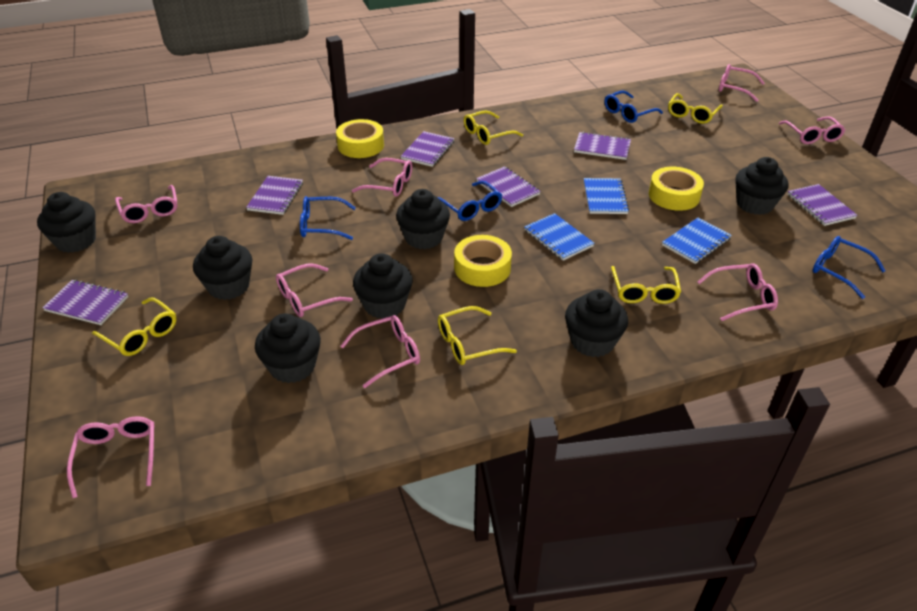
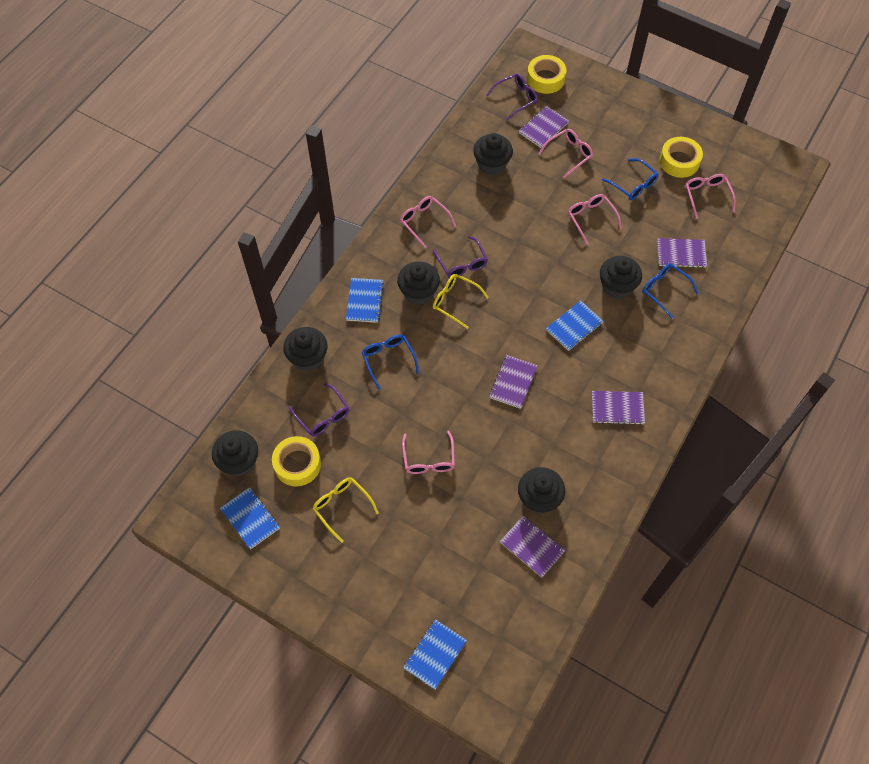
black cupcake: [37,192,96,253] [193,236,253,300] [255,313,321,383] [353,253,413,319] [396,189,450,249] [565,289,628,357] [735,157,789,215] = 7 -> [212,430,258,477] [283,327,328,371] [397,261,440,305] [473,133,513,175] [518,467,565,514] [600,256,642,299] = 6
blue glasses: [300,196,356,240] [438,181,502,221] [604,91,663,123] [813,236,886,299] = 4 -> [362,335,420,390] [602,158,659,200] [642,263,699,319] = 3
blue notebook: [524,213,595,261] [584,178,629,214] [662,218,732,264] = 3 -> [220,487,280,550] [346,278,384,323] [403,619,467,690] [546,300,604,351] = 4
pink glasses: [67,416,155,498] [115,185,177,223] [276,264,353,317] [341,315,420,388] [352,158,412,197] [698,263,778,321] [719,64,765,102] [779,116,845,144] = 8 -> [400,196,456,248] [402,430,455,474] [538,129,593,178] [568,194,622,244] [685,174,736,219] = 5
purple glasses: none = 0 -> [289,383,350,436] [433,236,488,278] [487,74,538,120] = 3
purple notebook: [42,280,128,325] [246,176,303,215] [401,131,454,167] [476,166,541,207] [574,132,631,160] [787,184,858,226] = 6 -> [489,355,538,409] [500,516,565,577] [519,106,569,148] [592,391,645,425] [657,238,707,268] = 5
yellow glasses: [92,297,177,356] [438,306,517,365] [464,110,523,145] [611,266,681,304] [668,93,723,124] = 5 -> [313,478,379,543] [433,274,489,329] = 2

